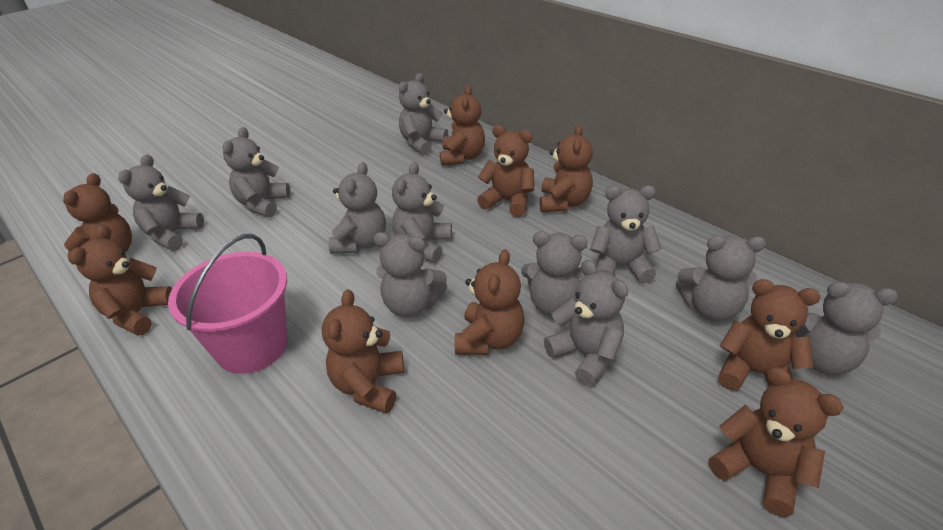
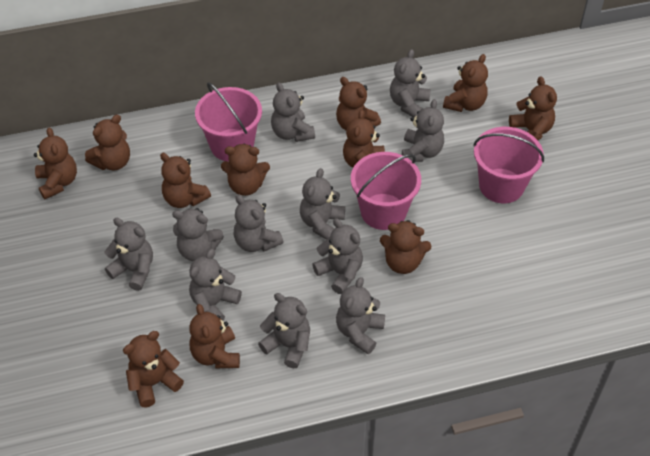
brown teddy bear: [63,173,132,264] [70,225,172,336] [322,290,404,413] [440,86,485,166] [455,249,525,355] [477,125,534,217] [539,125,593,212] [709,367,844,517] [718,279,821,390] = 9 -> [34,128,77,199] [85,114,130,170] [123,331,184,408] [160,153,211,208] [189,304,240,368] [221,144,270,196] [336,77,381,130] [343,110,385,167] [380,220,432,274] [443,54,488,112] [509,77,557,140] = 11
pink bucket: [168,234,288,374] = 1 -> [195,82,262,162] [351,152,421,230] [473,127,544,203] = 3

